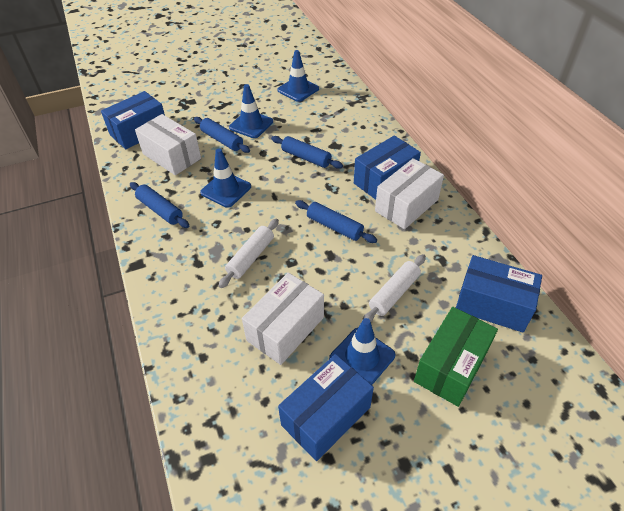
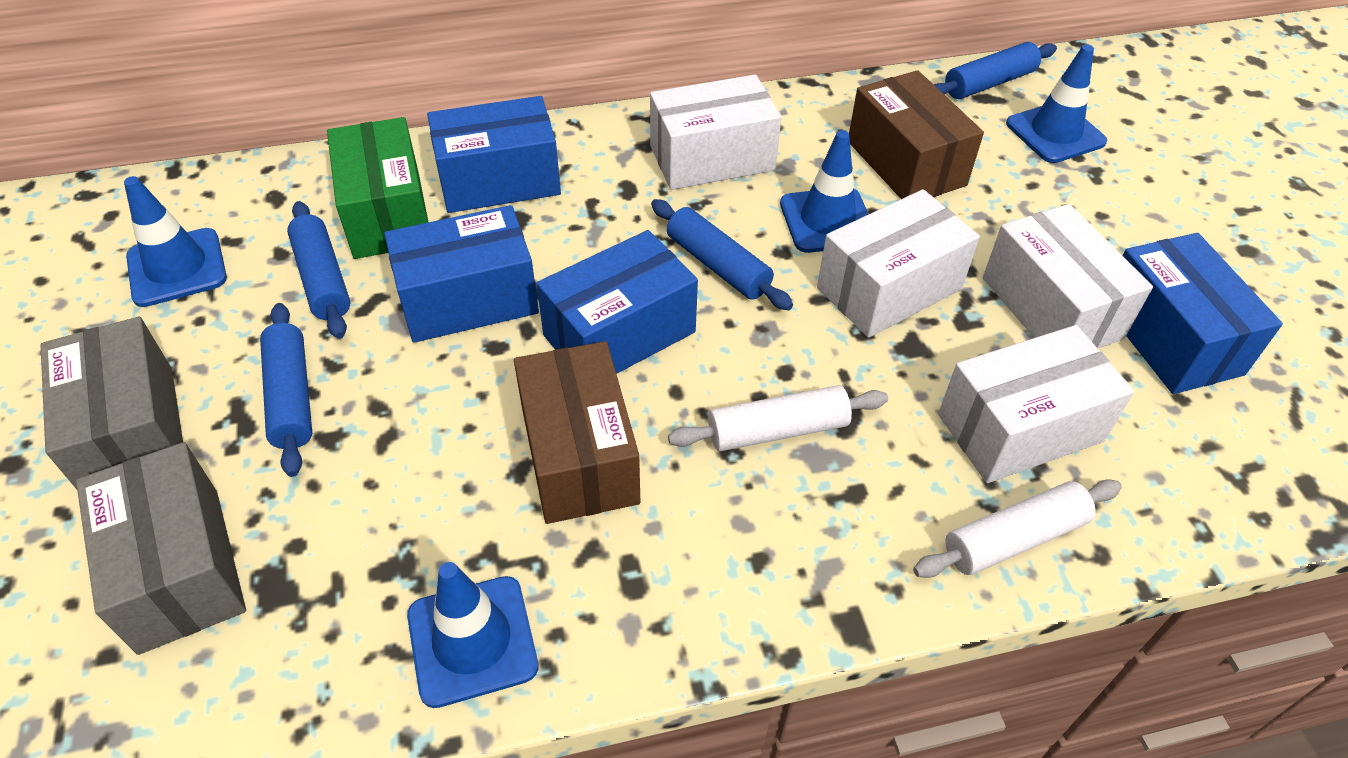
brown box: none = 0 -> [514,341,640,524] [849,70,984,199] = 2
grey box: none = 0 -> [40,316,183,489] [76,442,246,655] = 2
white box: [135,114,201,175] [242,273,324,365] [375,158,444,229] = 3 -> [650,74,782,190] [817,189,980,338] [938,325,1134,483] [983,204,1153,348] = 4

